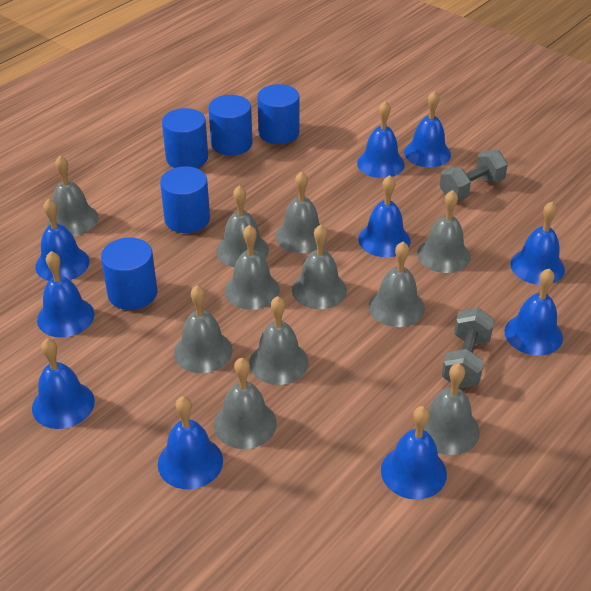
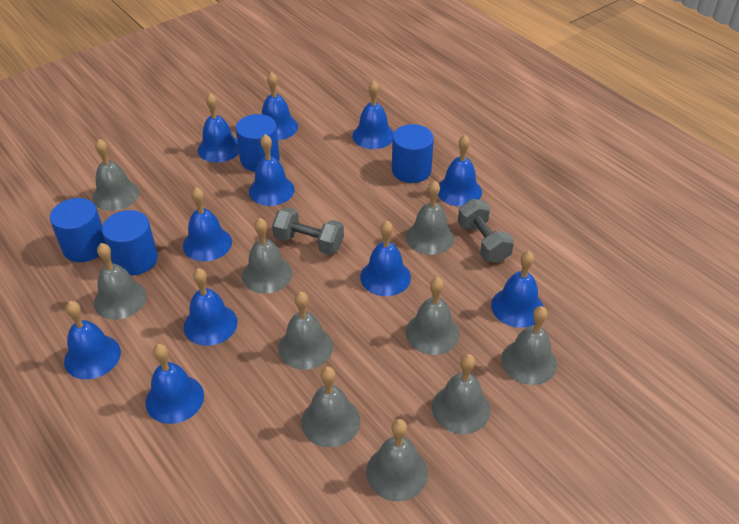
blue bell: [32,338,95,429] [35,199,89,281] [37,251,94,337] [158,396,223,489] [357,101,405,178] [358,175,410,257] [381,406,447,500] [404,91,451,167] [504,268,563,356] [510,201,565,285] = 10 -> [64,301,121,379] [146,344,204,424] [183,187,232,261] [184,268,238,346] [198,93,239,163] [249,134,295,206] [262,72,298,140] [352,80,394,149] [360,221,411,296] [438,135,482,207] [491,251,543,328] = 11
blue cylinder: [101,237,158,310] [160,166,210,233] [162,108,208,168] [208,95,253,156] [257,84,300,144] = 5 -> [50,198,106,262] [102,210,158,275] [236,114,280,172] [392,124,434,183] = 4
grey bell: [47,156,99,236] [174,285,233,373] [214,358,277,449] [216,185,269,267] [225,225,280,310] [249,296,308,385] [275,171,327,253] [292,225,347,309] [369,242,425,327] [417,190,470,273] [424,363,480,455] = 11 -> [92,139,139,211] [94,243,147,320] [242,218,293,294] [278,291,333,370] [301,367,360,447] [366,419,428,501] [406,181,455,255] [406,277,459,355] [432,354,490,434] [501,306,557,385] = 10

